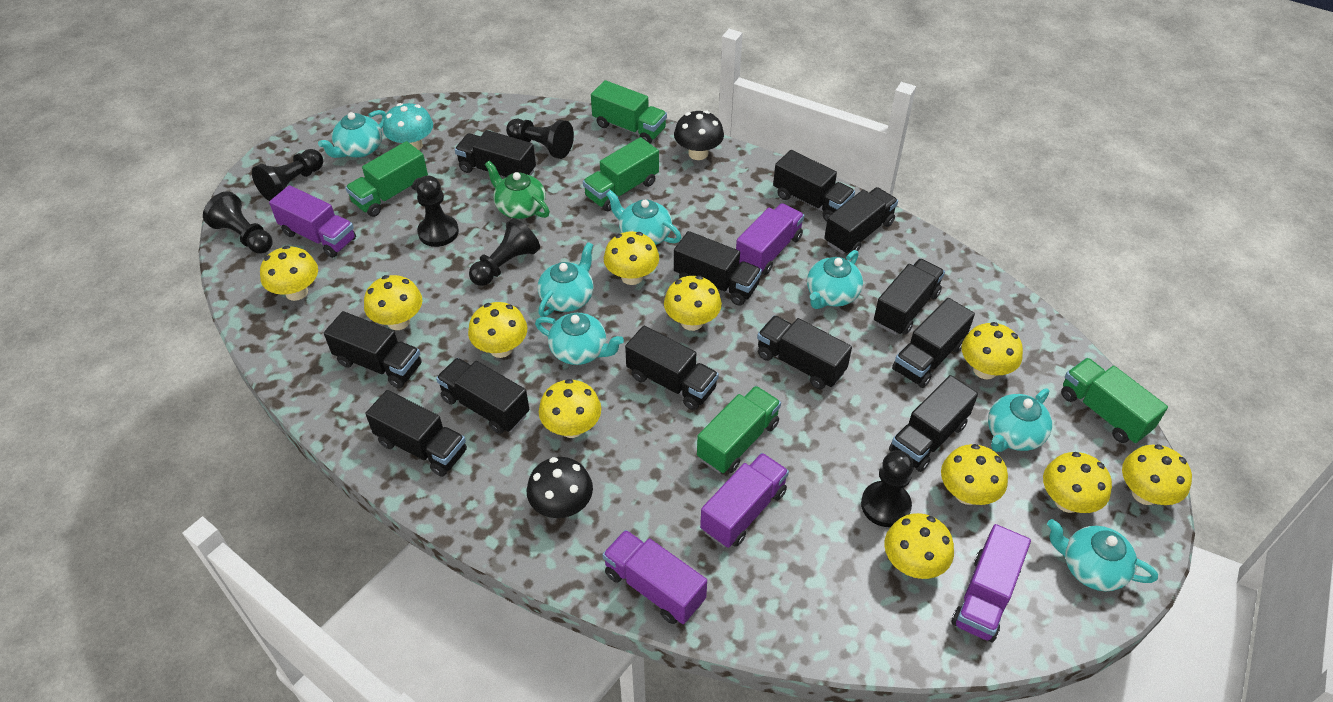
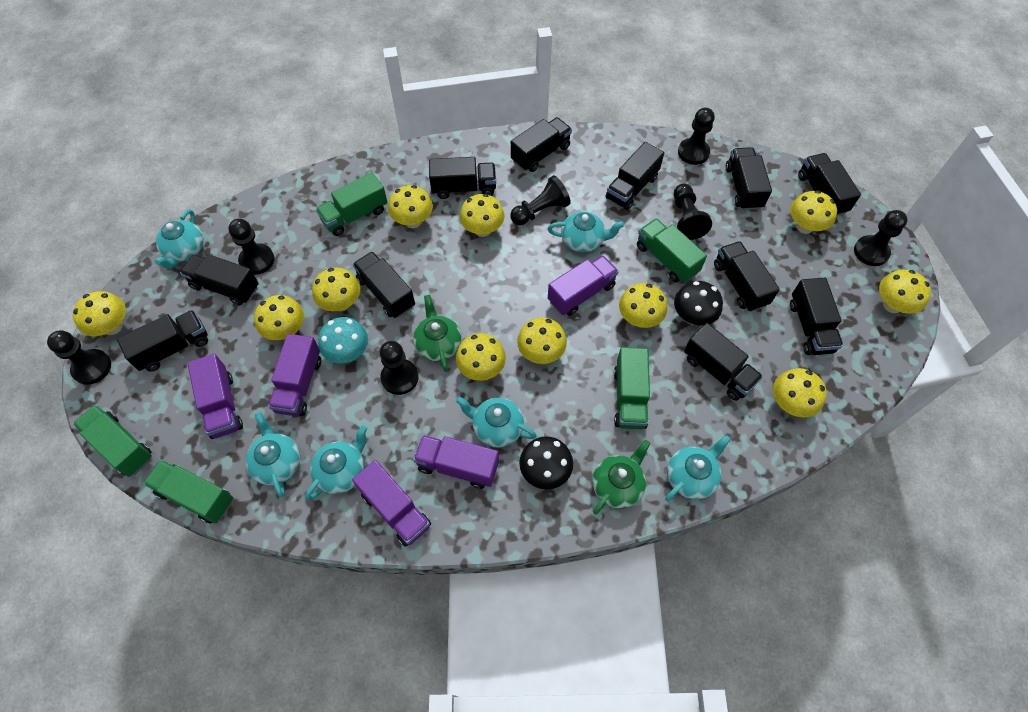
black pawn: [203,191,272,254] [252,149,323,201] [416,176,459,247] [469,218,540,286] [506,119,574,159] [861,450,914,527] = 6 -> [47,330,111,385] [228,219,274,275] [379,341,419,395] [510,175,571,225] [674,184,712,240] [678,107,715,165] [854,210,908,266] = 7
black truck: [324,311,422,389] [365,390,467,477] [436,358,529,434] [455,130,536,178] [625,326,719,410] [674,231,762,306] [757,315,852,389] [773,150,855,222] [824,187,898,254] [874,259,945,335] [889,375,978,472] [892,298,975,388] = 12 -> [117,310,208,372] [180,254,259,306] [353,251,415,318] [429,157,496,199] [511,117,572,172] [605,142,664,210] [684,323,763,401] [714,241,780,312] [726,147,772,210] [790,278,843,355] [798,153,861,216] = 11
green teapot: [485,161,550,219] = 1 -> [413,295,462,372] [592,440,651,515] = 2
turquoise teapot: [318,110,386,158] [535,313,624,365] [538,242,594,317] [606,190,682,245] [807,250,863,309] [988,389,1052,452] [1047,519,1158,591] = 7 -> [155,209,204,269] [246,412,300,497] [305,425,367,500] [456,397,536,448] [548,211,624,253] [665,435,731,501] = 6

